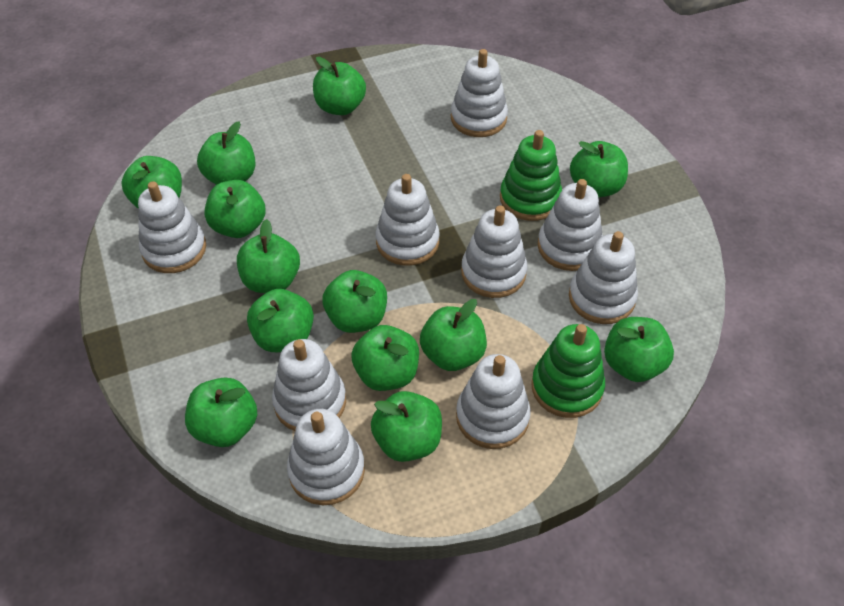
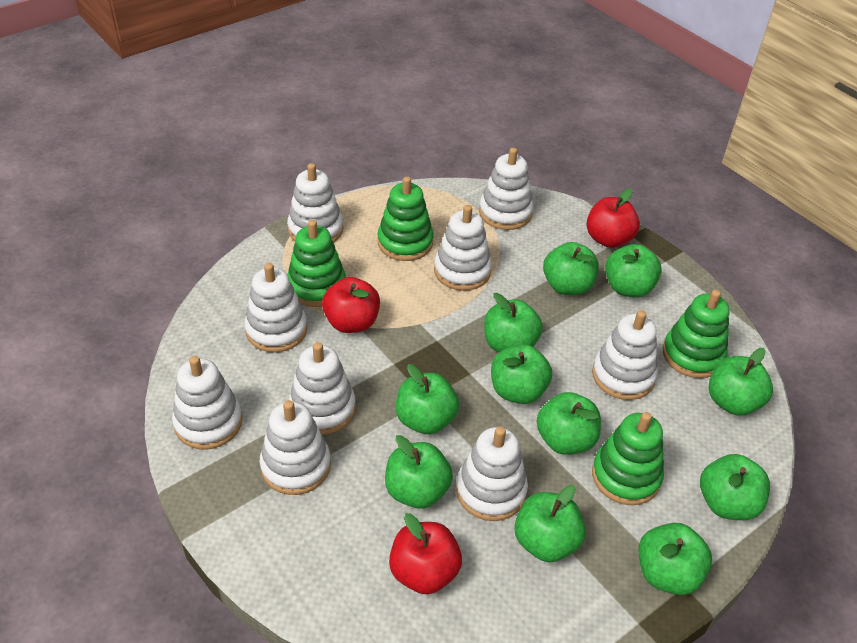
green apple: [121,156,182,209] [185,377,257,447] [197,122,255,185] [205,180,266,238] [237,219,300,293] [247,289,314,352] [313,57,366,115] [323,270,387,333] [352,325,419,391] [371,391,442,462] [420,299,487,371] [570,141,628,197] [604,317,674,382] = 13 -> [385,435,453,509] [396,364,459,434] [484,293,543,353] [491,344,552,404] [514,485,586,562] [537,392,601,455] [543,242,599,295] [605,244,662,298] [638,523,712,595] [700,454,770,520] [709,348,773,415] = 11
green stacking toy: [500,130,562,221] [531,324,605,418] = 2 -> [287,220,346,307] [378,176,434,261] [592,412,664,505] [663,290,729,378] = 4
red apple: none = 0 -> [322,277,380,333] [389,513,462,594] [586,188,640,248] = 3

